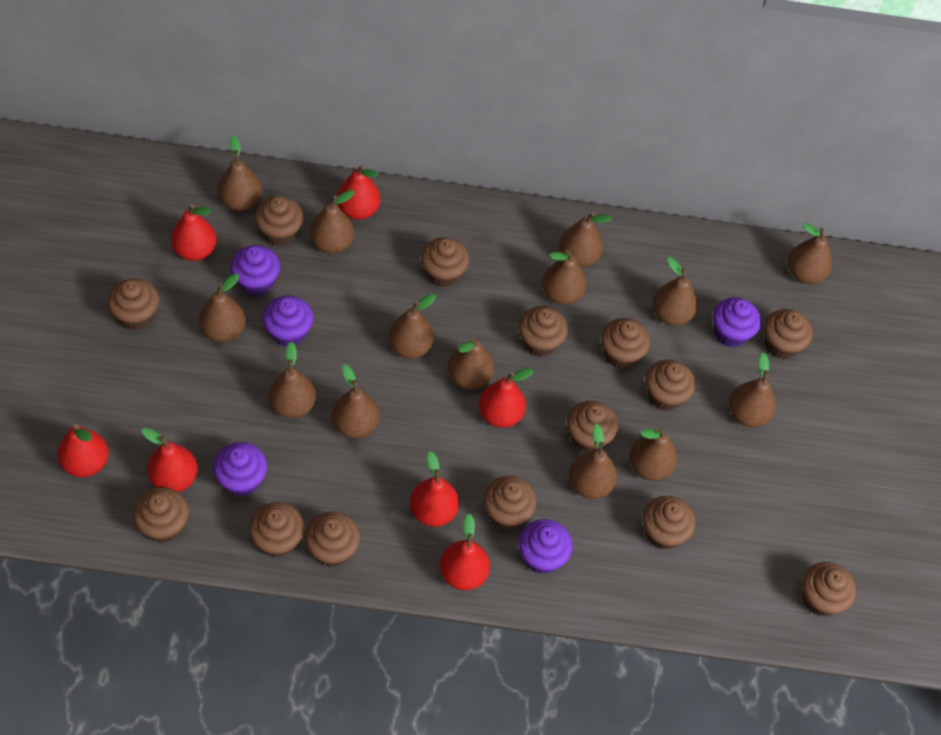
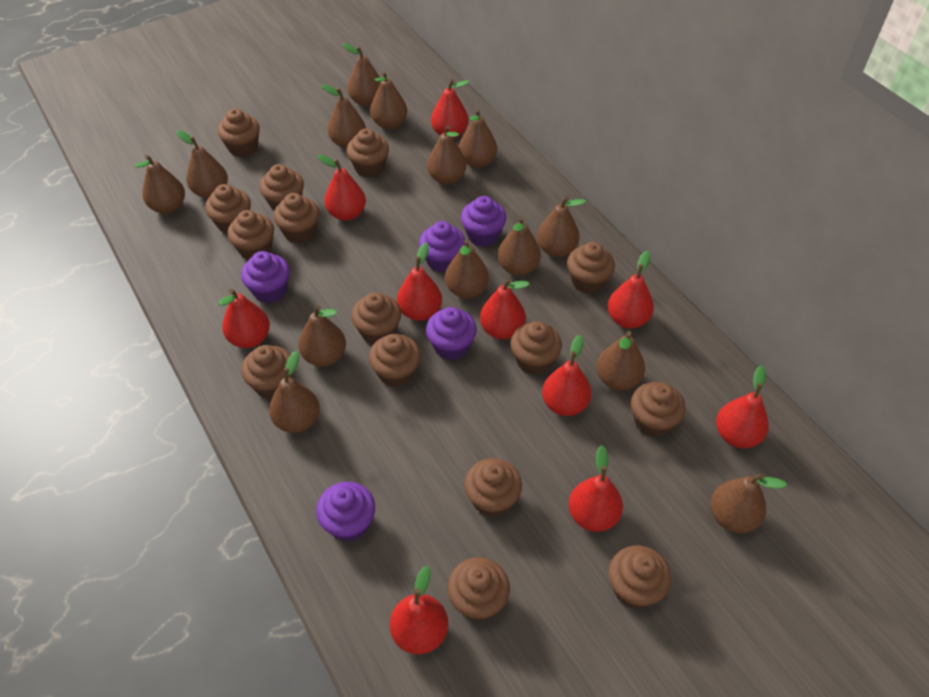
brown cupcake: [108,278,159,330] [133,487,189,543] [249,502,305,558] [255,196,303,246] [305,512,360,567] [421,237,469,287] [483,476,537,530] [518,306,568,357] [567,401,618,453] [601,318,650,369] [642,496,695,550] [645,359,695,411] [764,309,813,359] [802,562,856,617] = 14 -> [205,184,251,234] [218,109,260,157] [227,210,274,260] [241,345,293,399] [259,164,304,211] [274,193,319,243] [346,128,389,178] [351,292,401,344] [369,334,421,387] [447,557,510,621] [464,458,522,517] [511,322,562,375] [567,242,615,294] [609,545,671,609] [631,382,686,437] = 15
red pear: [57,424,109,477] [141,428,198,492] [171,204,217,261] [337,164,380,220] [410,451,459,527] [440,514,490,591] [479,368,533,428] = 7 -> [218,289,270,348] [318,155,366,221] [390,566,448,654] [397,242,442,321] [431,79,469,139] [480,278,530,339] [542,335,591,416] [569,445,623,532] [608,251,654,328] [716,365,769,448] = 10

